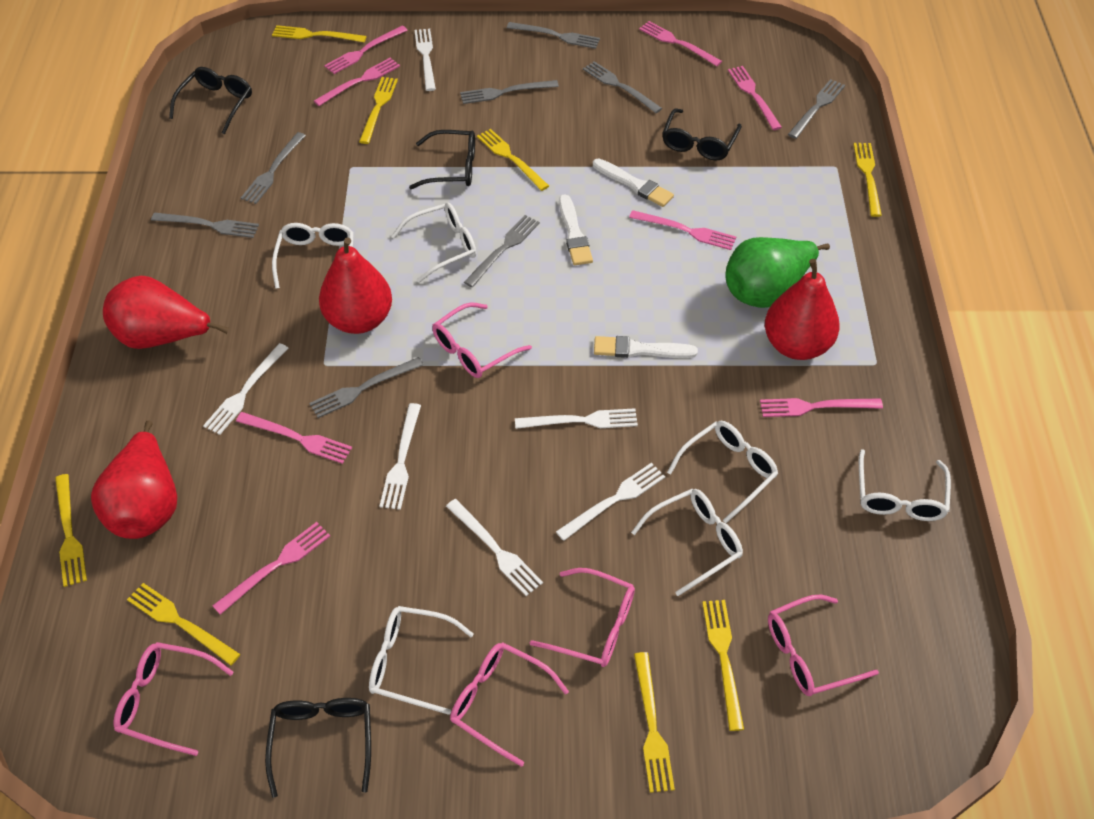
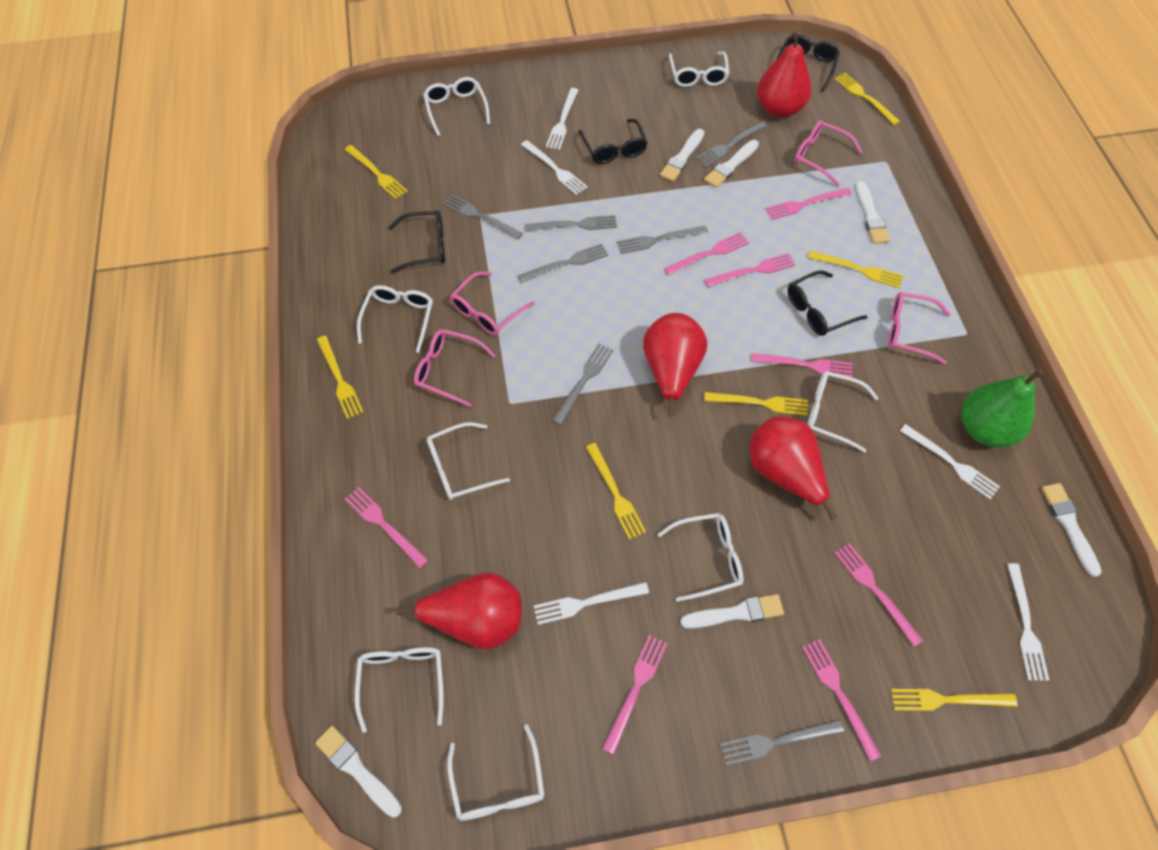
grey fork: [151,212,259,238] [241,132,306,204] [309,357,424,418] [460,80,559,104] [464,215,540,287] [507,22,600,49] [583,61,662,113] [788,79,845,139] = 8 -> [442,194,523,240] [518,244,608,283] [525,215,617,231] [552,343,613,425] [617,226,708,254] [696,121,767,167] [720,719,844,765] = 7
pink glasses: [114,642,234,756] [432,302,532,378] [450,642,569,767] [530,568,635,667] [768,595,879,696] = 5 -> [414,329,496,407] [450,271,535,335] [794,120,862,187] [888,292,950,364] = 4
white brush: [559,194,593,265] [593,158,674,207] [594,336,698,358] = 3 -> [315,726,402,818] [660,129,704,182] [680,594,784,629] [704,140,759,188] [856,181,890,244] [1041,483,1102,577] = 6
white fork: [203,343,288,435] [379,403,421,510] [414,29,436,91] [446,499,543,596] [515,408,638,429] [556,463,665,541] = 6 -> [521,140,588,195] [533,582,649,625] [546,88,578,150] [900,424,1000,499] [1007,563,1049,681] = 5
white glasses: [272,223,354,289] [369,606,474,715] [392,203,476,282] [631,489,743,596] [667,421,778,523] [859,449,951,521] = 6 -> [355,647,444,733] [357,285,433,353] [423,77,490,136] [427,422,510,500] [447,724,545,821] [657,513,743,602] [669,51,729,87] [807,371,879,453] = 8
yellow fork: [55,474,87,587] [127,583,240,665] [272,25,366,42] [359,77,398,144] [477,129,549,191] [634,652,675,793] [702,600,744,731] [854,143,882,217] = 8 -> [317,336,363,419] [345,145,408,199] [586,443,646,540] [704,392,808,416] [808,251,903,288] [834,73,900,125] [891,689,1017,711] = 7

